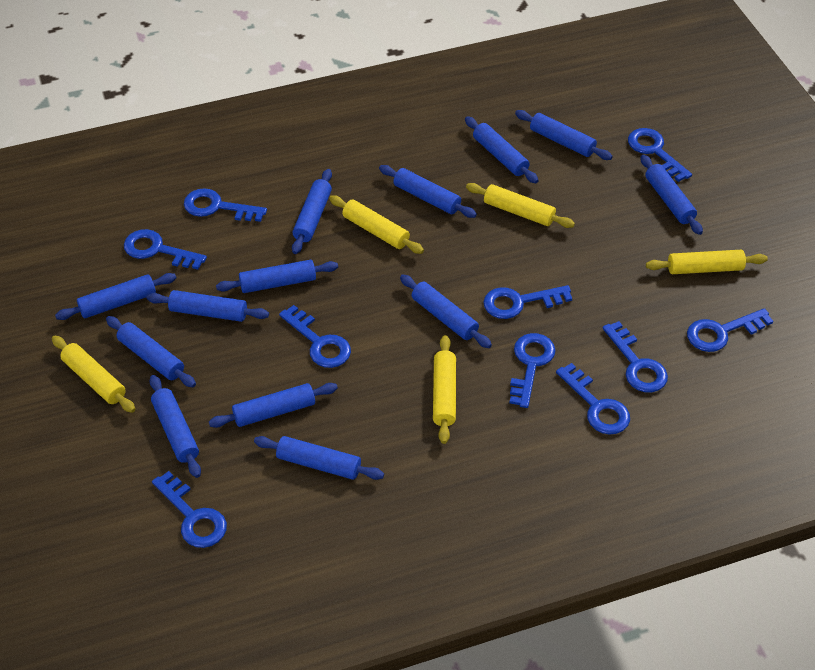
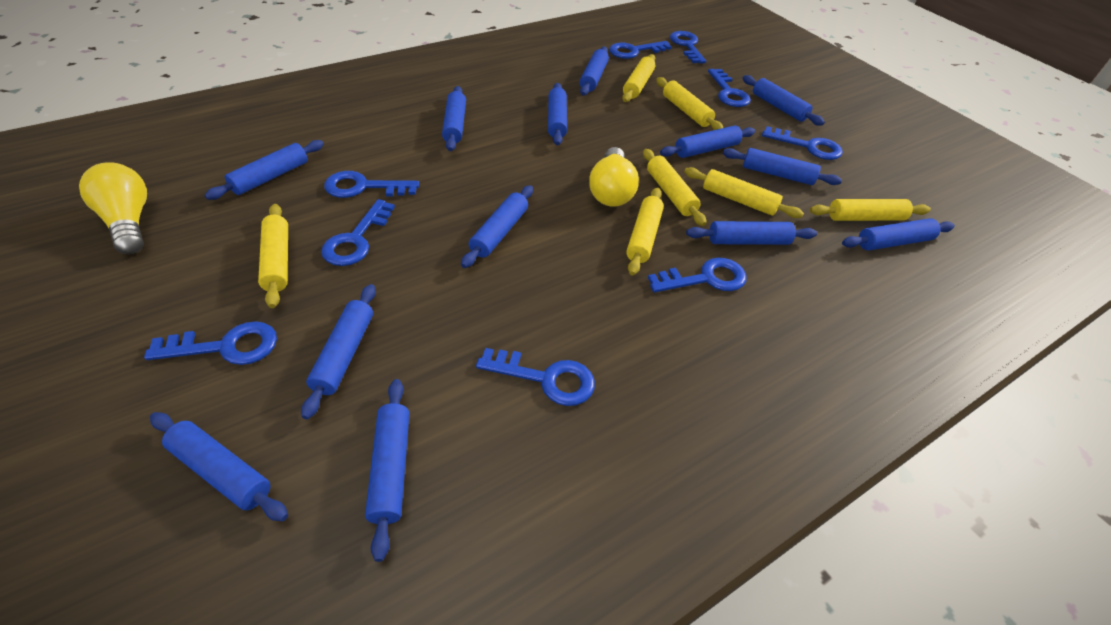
blue key: [124,229,207,270] [152,471,227,548] [184,188,267,222] [279,305,351,368] [483,285,572,319] [510,333,556,408] [556,363,630,435] [603,321,668,392] [628,128,692,182] [687,308,773,352] = 10 -> [144,321,277,365] [321,199,395,266] [324,171,419,198] [476,348,595,406] [609,41,672,59] [648,257,746,293] [670,31,706,63] [708,69,751,107] [762,126,843,160] = 9
yellow light bulb: none = 0 -> [79,162,147,254] [589,147,639,206] = 2
yellow rolling pin: [52,336,135,413] [329,195,424,254] [433,335,456,444] [466,183,575,228] [646,250,768,274] = 5 -> [258,204,288,308] [622,54,655,102] [626,187,664,276] [643,149,707,226] [656,77,723,130] [684,167,804,218] [810,199,931,221] = 7

